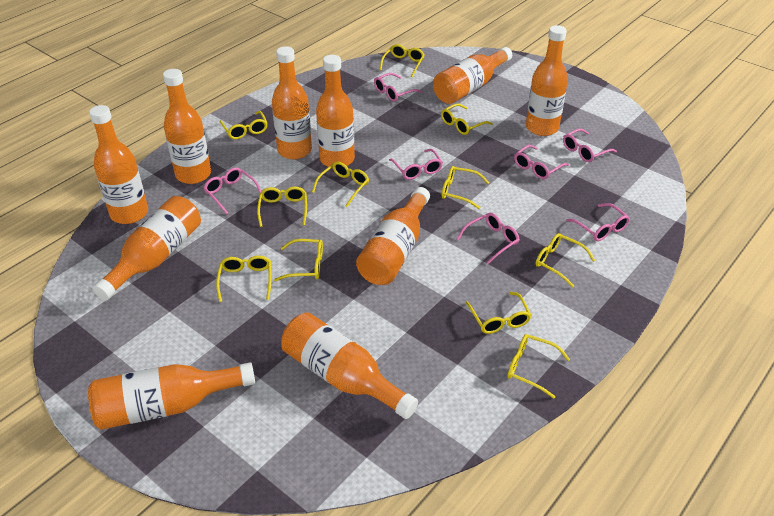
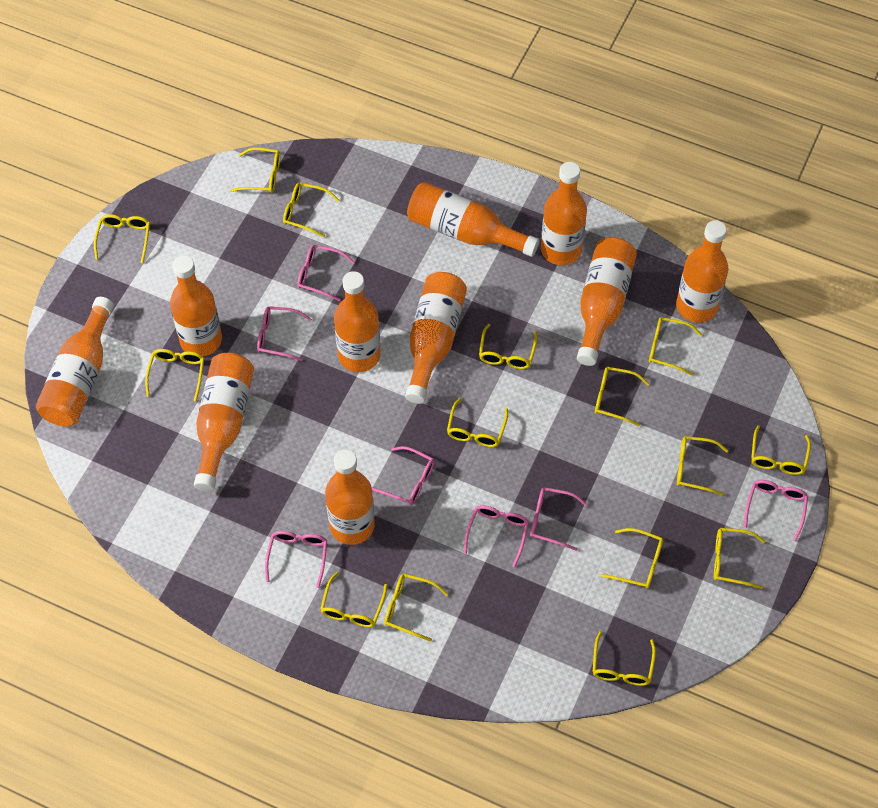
yellow glasses: [216,256,272,302] [220,111,268,139] [257,187,307,227] [274,239,323,281] [312,162,369,207] [380,44,425,77] [441,104,493,135] [442,166,489,209] [465,292,531,334] [507,334,570,399] [536,233,596,288] = 11 -> [94,214,150,263] [145,349,204,402] [230,147,280,193] [283,183,340,237] [320,572,388,627] [384,574,448,642] [447,398,508,447] [479,324,537,369] [593,631,656,686] [595,367,649,426] [601,528,663,589] [649,317,702,375] [677,436,729,496] [714,528,765,589] [751,425,811,475] = 15

